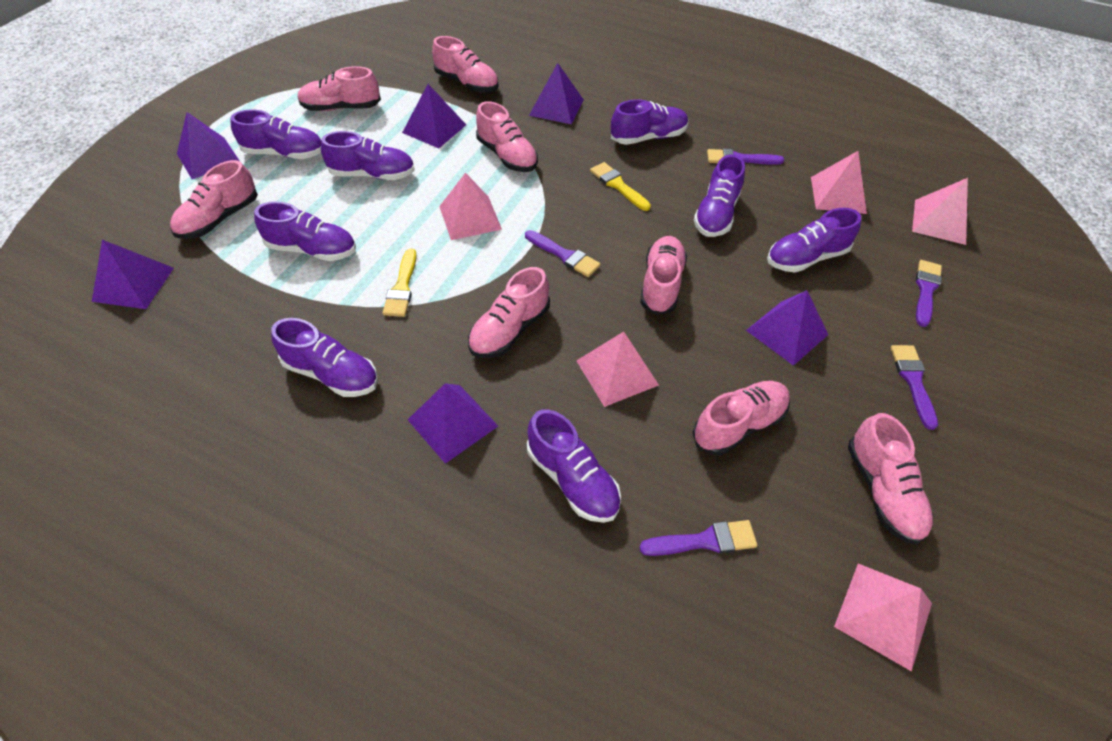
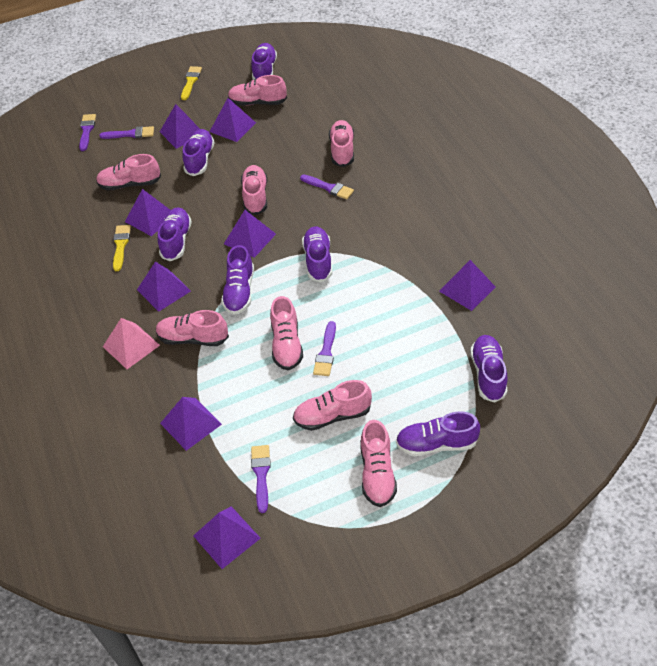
pink pyramid: [439,173,502,240] [576,332,659,407] [811,151,867,214] [834,563,932,672] [912,178,968,245] = 5 -> [103,318,160,369] = 1
purple pyramid: [92,240,174,309] [177,112,239,179] [402,84,466,148] [408,383,498,464] [529,63,584,124] [746,290,828,366] = 6 -> [125,189,170,236] [137,262,191,312] [160,104,200,149] [160,397,222,451] [193,506,261,569] [210,98,256,142] [224,210,276,258] [439,260,496,311] = 8
purple shoe: [230,110,321,159] [254,201,356,261] [271,318,378,397] [321,131,415,180] [527,409,621,523] [611,99,688,145] [694,154,745,237] [767,208,861,272] = 8 -> [157,207,192,261] [182,129,215,176] [221,245,254,315] [251,43,277,80] [302,226,332,282] [396,411,480,456] [470,335,508,403] = 7

